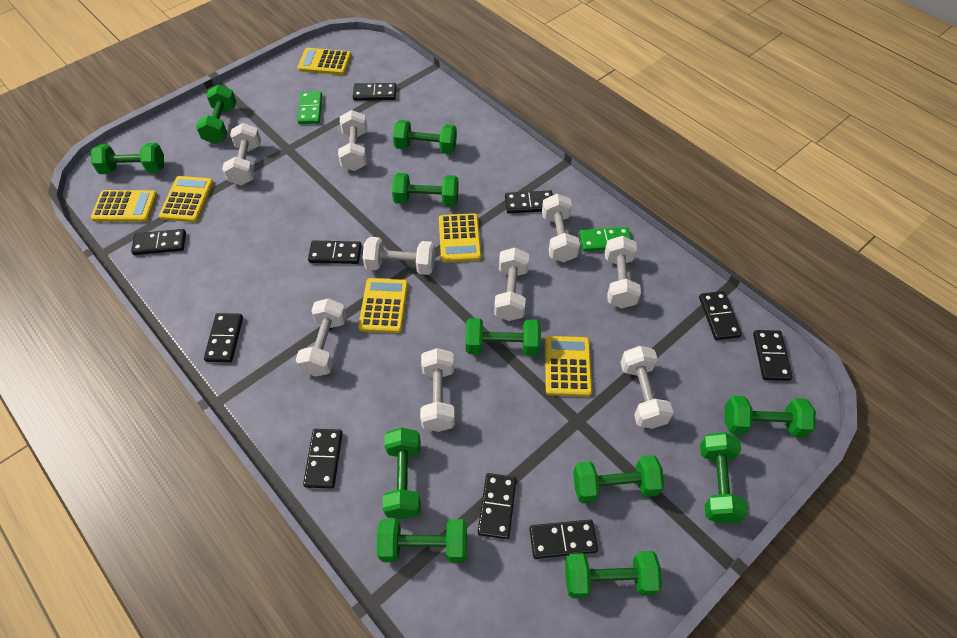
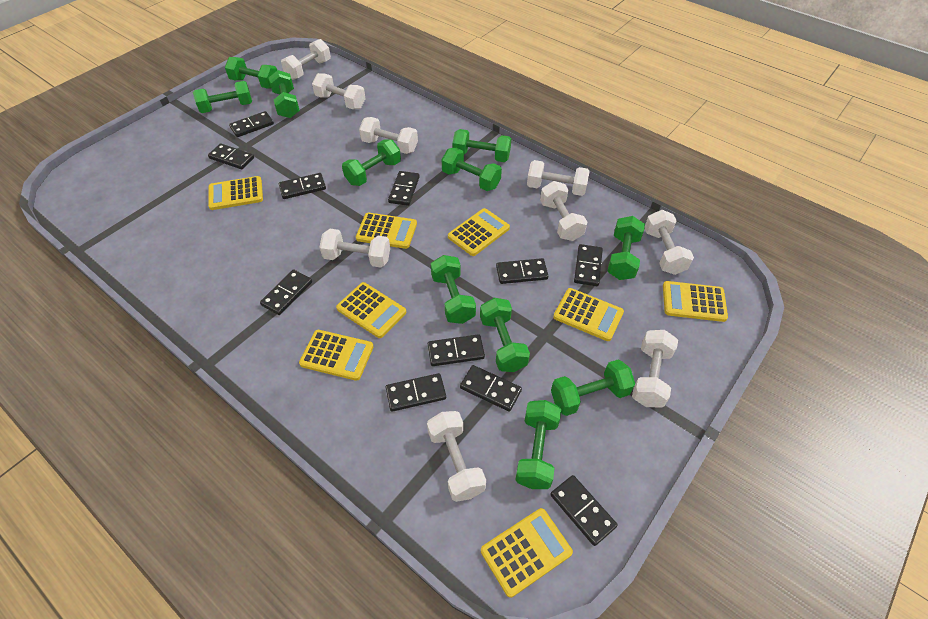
black domino: [131,229,186,255] [204,313,243,362] [303,429,343,488] [308,241,362,264] [353,83,397,101] [478,473,517,539] [505,190,553,213] [529,520,598,559] [699,291,742,340] [753,330,792,381] = 10 -> [208,143,254,169] [229,111,274,137] [260,269,312,315] [279,173,326,199] [386,373,446,412] [388,171,420,206] [428,334,485,366] [460,365,522,412] [496,258,548,284] [550,475,618,546] [574,244,603,286] = 11
green domino: [297,91,322,124] [579,227,631,252] = 2 -> none = 0
yellow calculator: [91,190,158,222] [159,176,214,222] [298,48,352,75] [358,278,408,333] [439,213,482,262] [545,336,592,397] = 6 -> [208,176,263,210] [299,330,374,381] [336,282,406,338] [356,213,417,249] [448,208,510,256] [481,508,573,598] [553,288,624,341] [663,281,728,322] = 8

